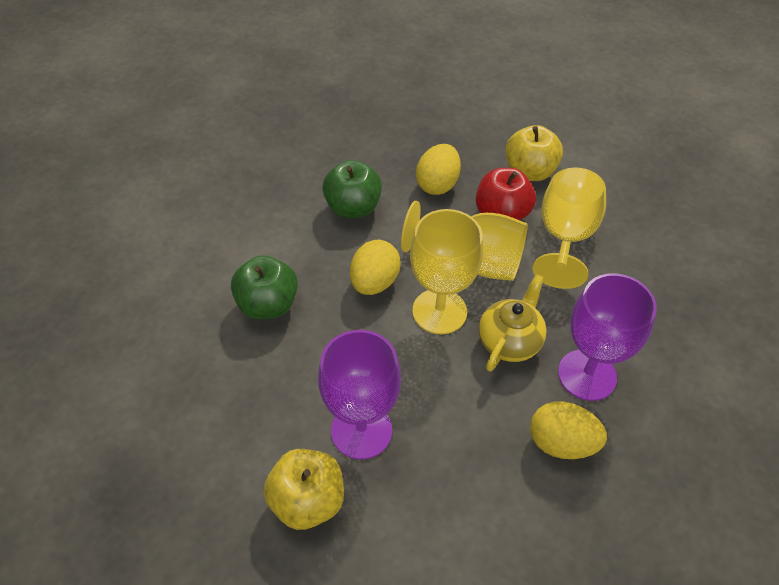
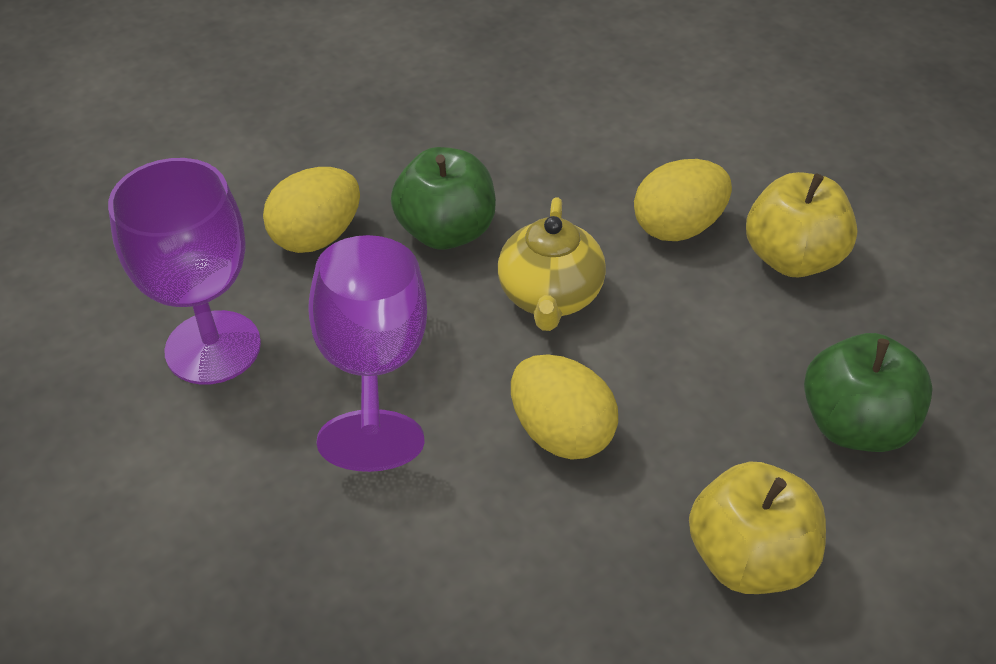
red apple: [476,168,536,220] = 1 -> none = 0
yellow goblet: [401,201,528,281] [410,209,483,334] [533,167,606,289] = 3 -> none = 0

